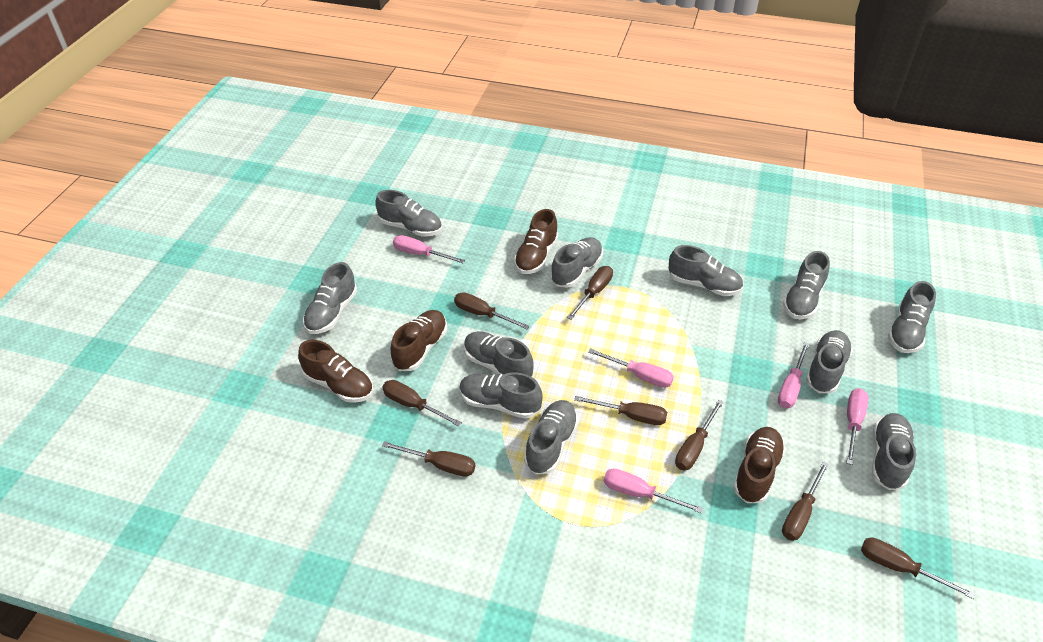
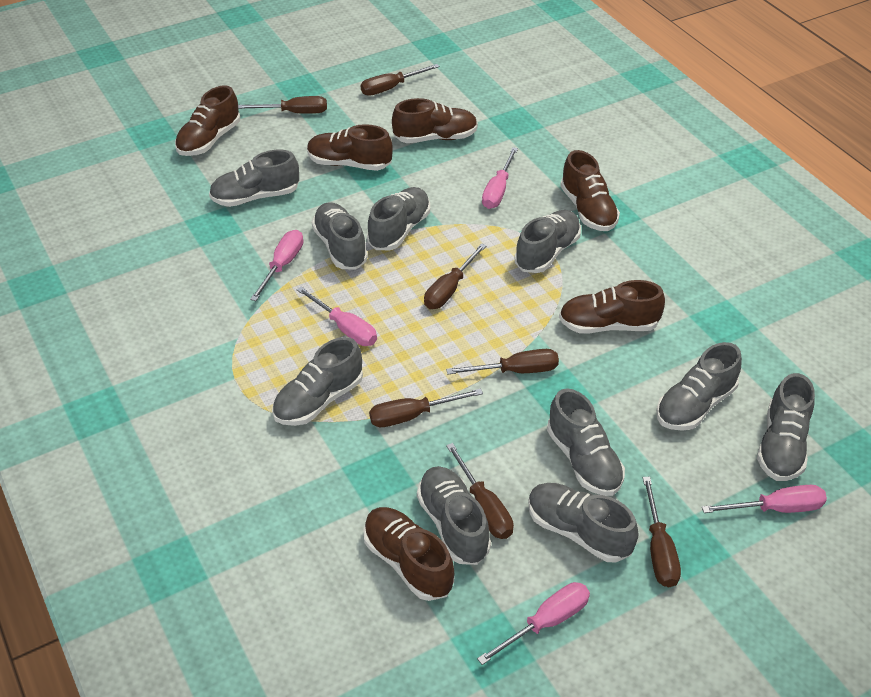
brown screwdriver: [382,380,462,427] [382,441,475,477] [454,292,530,329] [567,266,613,320] [574,396,667,425] [675,400,724,470] [782,461,829,541] [861,538,975,599] = 8 -> [238,96,327,114] [361,64,440,96] [369,389,483,427] [424,243,487,309] [446,349,559,374] [446,443,514,539] [643,477,681,587] = 7
brown shoe: [298,340,373,403] [391,310,447,371] [514,209,558,274] [733,427,786,503] = 4 -> [175,85,240,156] [307,124,393,171] [363,507,454,601] [392,98,478,143] [559,280,665,334] [560,150,620,231] = 6
grey shoe: [303,262,357,334] [375,190,442,237] [459,373,543,419] [464,331,533,377] [524,400,578,475] [550,237,603,288] [668,245,743,296] [783,251,830,319] [806,330,853,393] [872,413,916,490] [888,281,936,353] = 11 -> [209,150,299,207] [272,337,363,426] [312,202,368,270] [367,187,430,250] [417,466,491,565] [515,210,581,273] [528,483,639,562] [547,389,625,496] [656,342,742,431] [757,373,815,481] = 10

